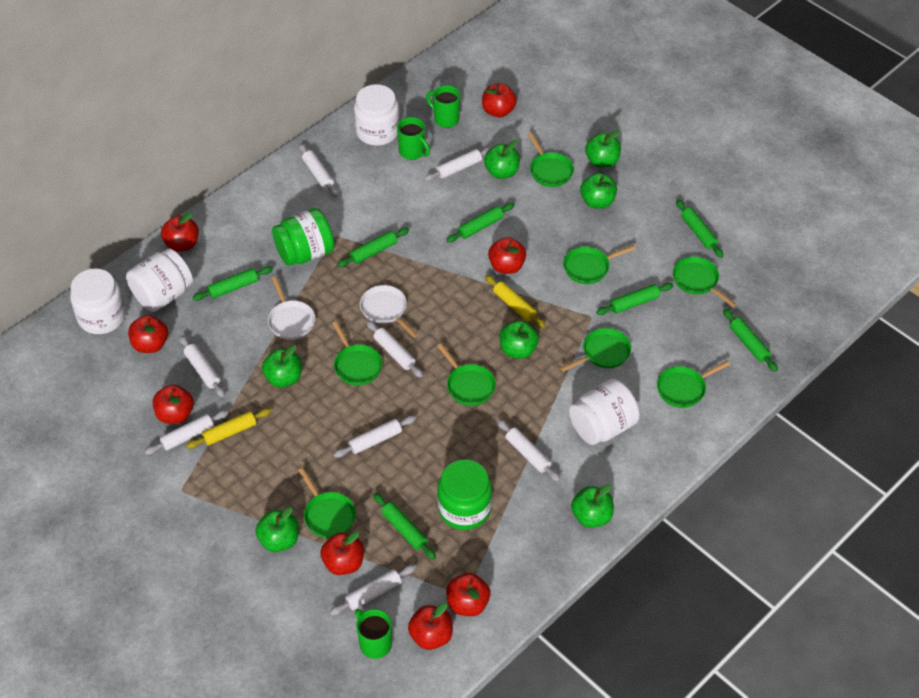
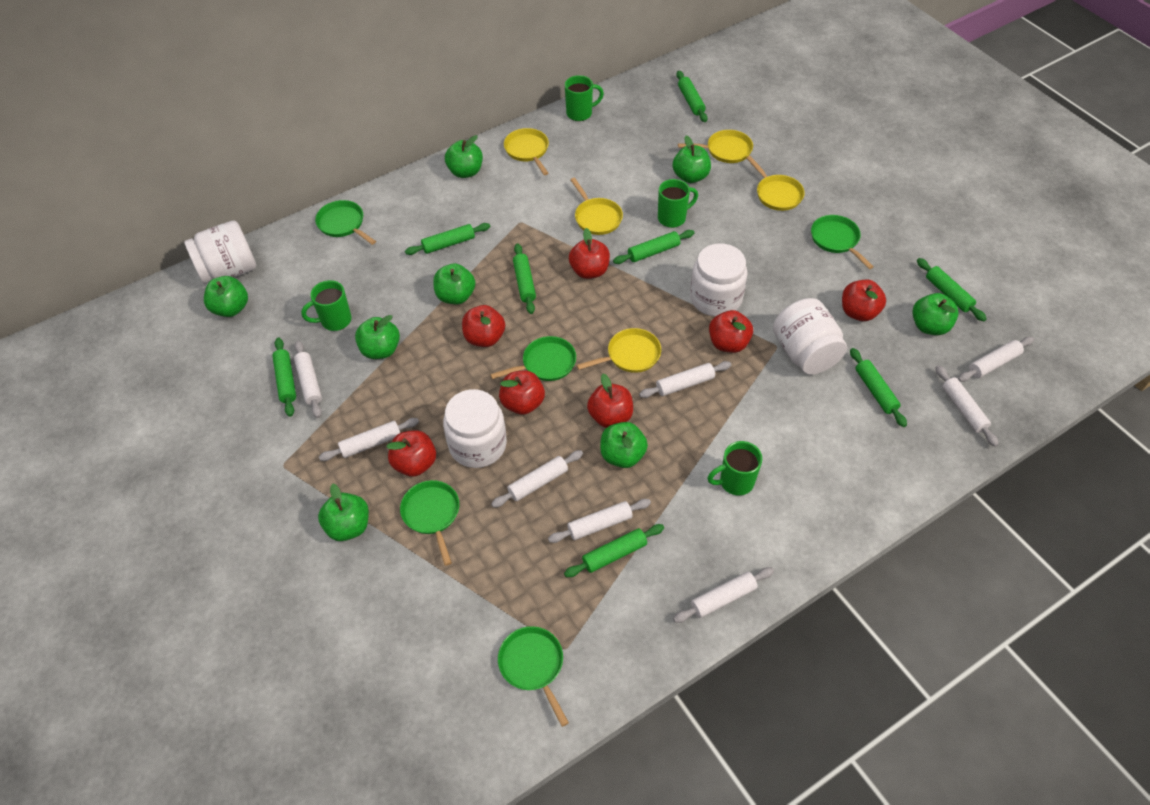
green apple: [255,507,299,552] [262,345,302,388] [484,140,520,179] [500,321,539,359] [571,484,614,528] [580,173,617,209] [585,130,621,168] = 7 -> [204,276,248,317] [318,484,369,541] [355,315,400,359] [433,263,475,304] [445,135,483,178] [600,422,648,468] [673,135,711,183] [912,293,959,335] = 8
green jar: [272,208,334,266] [437,460,492,530] = 2 -> none = 0
green mug: [355,609,392,659] [397,117,430,160] [426,85,460,128] = 3 -> [301,280,352,331] [565,75,604,121] [658,179,698,228] [707,441,762,496] = 4
green pan: [298,468,356,538] [332,321,382,385] [437,343,496,406] [528,132,574,187] [560,328,631,372] [563,245,636,284] [657,360,731,408] [673,257,736,307] = 8 -> [315,200,376,245] [400,480,459,566] [490,336,576,381] [498,626,569,727] [811,215,874,269] = 5
green rolling pin: [192,266,273,301] [337,228,409,267] [373,493,436,560] [446,203,515,242] [596,283,673,315] [676,199,724,258] [723,308,778,372] = 7 -> [272,338,296,417] [405,223,490,255] [513,243,536,314] [564,524,664,577] [613,230,694,264] [676,71,708,122] [850,348,907,427] [917,258,987,321] = 8
red apple: [128,315,168,353] [153,385,194,424] [161,212,199,252] [320,531,364,575] [408,603,453,650] [446,573,490,616] [482,83,517,118] [488,237,526,274] = 8 -> [387,430,436,477] [462,305,505,347] [499,370,545,415] [569,228,610,279] [587,374,633,428] [709,310,753,353] [842,280,886,321] = 7
white pan: [268,277,315,340] [360,285,418,338] = 2 -> none = 0
yellow pan: none = 0 -> [504,128,549,175] [570,178,623,235] [577,328,661,373] [678,130,753,163] [746,156,805,211] = 5
yellow rolling pin: [186,408,272,449] [485,275,545,328] = 2 -> none = 0

